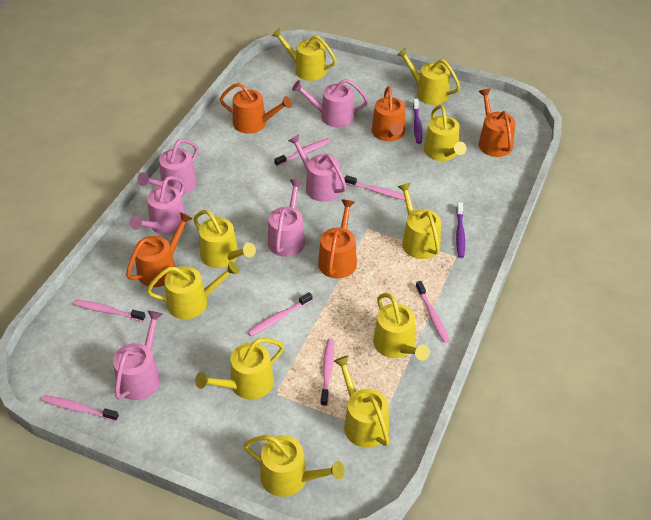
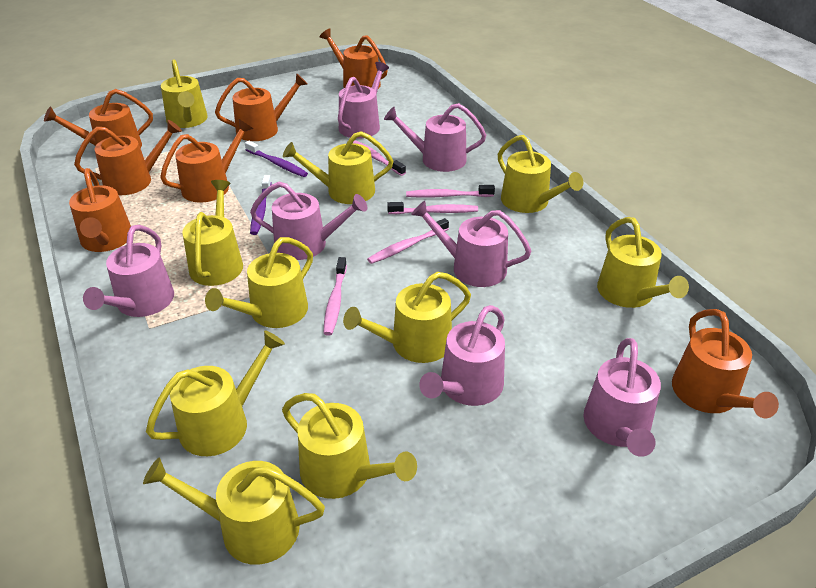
orange watering can: [126,212,193,287] [220,83,292,134] [318,200,357,279] [372,86,405,141] [478,88,515,157] = 5 -> [44,89,153,148] [69,168,131,252] [74,120,182,195] [160,119,253,202] [215,73,308,141] [320,29,388,89] [672,309,779,418] = 7
pink toothbrush: [41,395,119,421] [74,300,146,322] [248,292,312,336] [274,138,330,167] [321,339,334,406] [344,175,405,200] [416,281,450,343] = 7 -> [323,257,347,336] [353,140,406,176] [367,218,449,264] [387,202,478,214] [406,185,495,198] = 5
pink watering can: [113,311,163,400] [130,176,187,235] [138,139,198,194] [268,180,306,257] [288,134,347,202] [292,79,368,127] = 6 -> [83,225,174,317] [250,182,367,260] [338,62,389,139] [384,103,486,172] [411,201,531,287] [419,305,505,406] [584,338,661,457] = 7

